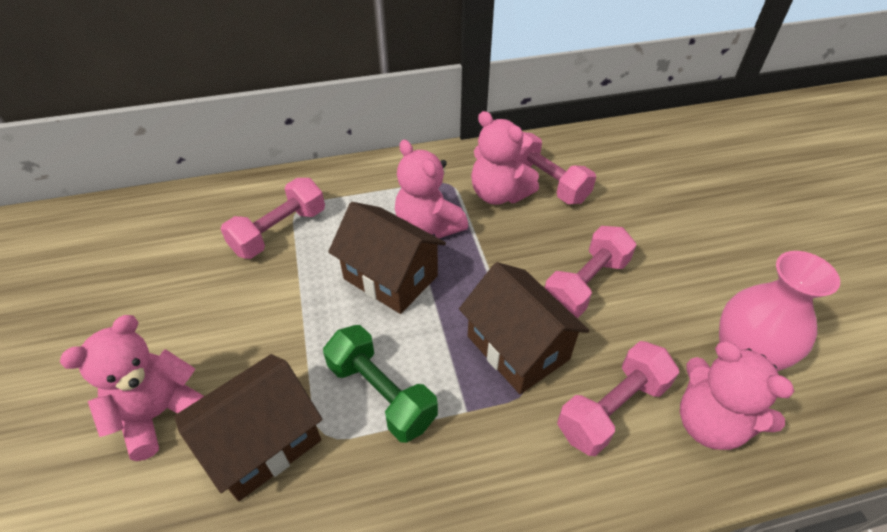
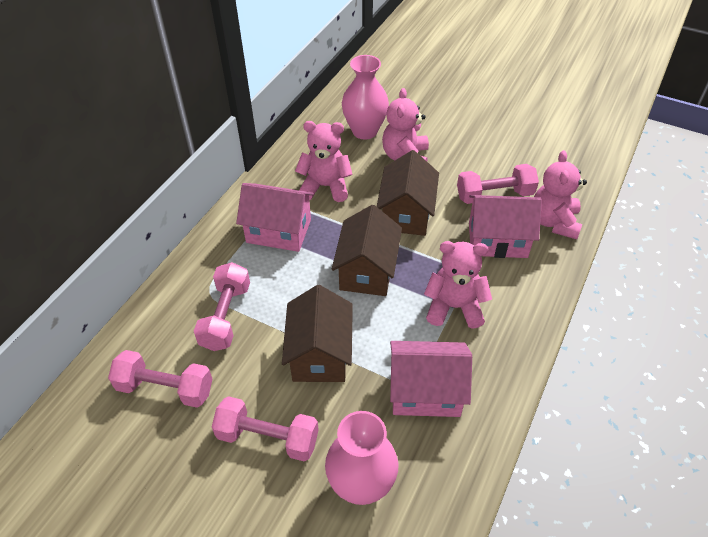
green dumbbell: [323,325,438,443] = 1 -> none = 0
pink house: none = 0 -> [236,183,314,252] [390,341,472,417] [469,195,542,258] = 3
pink vase: [719,251,840,371] = 1 -> [325,411,399,505] [342,55,389,140] = 2

